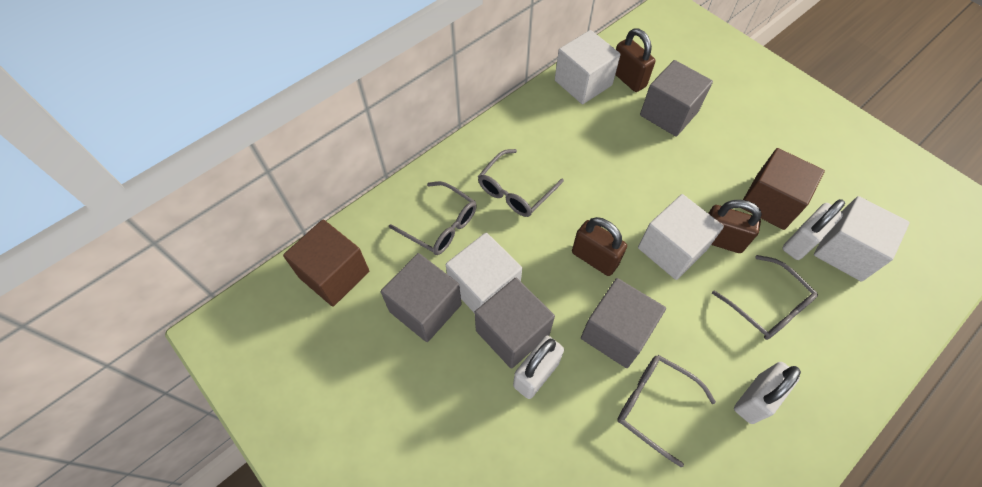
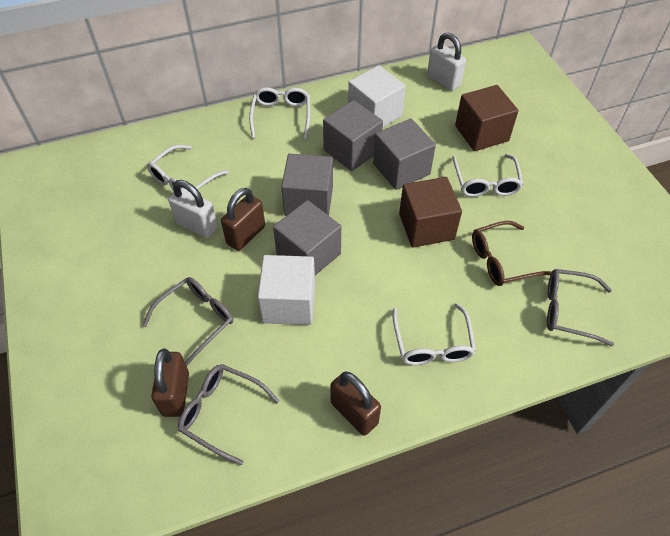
brown glasses: none = 0 -> [472,221,552,286] = 1
grey glasses: [389,181,477,255] [478,149,564,217] [617,355,716,467] [712,255,818,340] = 4 -> [142,277,233,366] [178,364,279,465] [547,269,614,346] = 3
white cube: [446,232,522,312] [555,30,621,104] [638,194,724,280] [814,196,910,282] = 4 -> [258,255,315,325] [348,65,406,127] = 2
white glasses: none = 0 -> [147,145,229,191] [249,87,310,139] [392,303,476,365] [452,154,523,197] = 4
white padlock: [513,336,564,399] [734,362,801,424] [782,199,845,260] = 3 -> [168,180,218,238] [427,32,466,91] = 2

